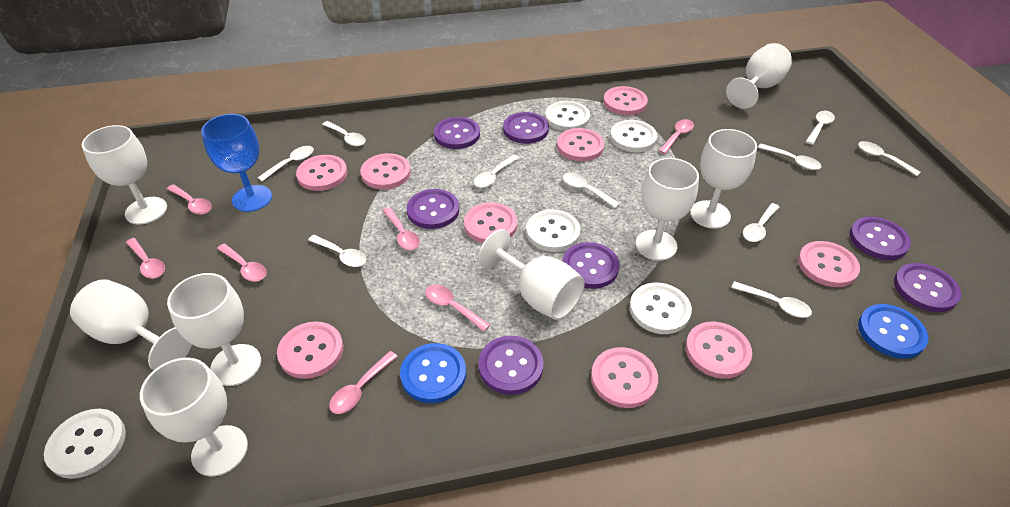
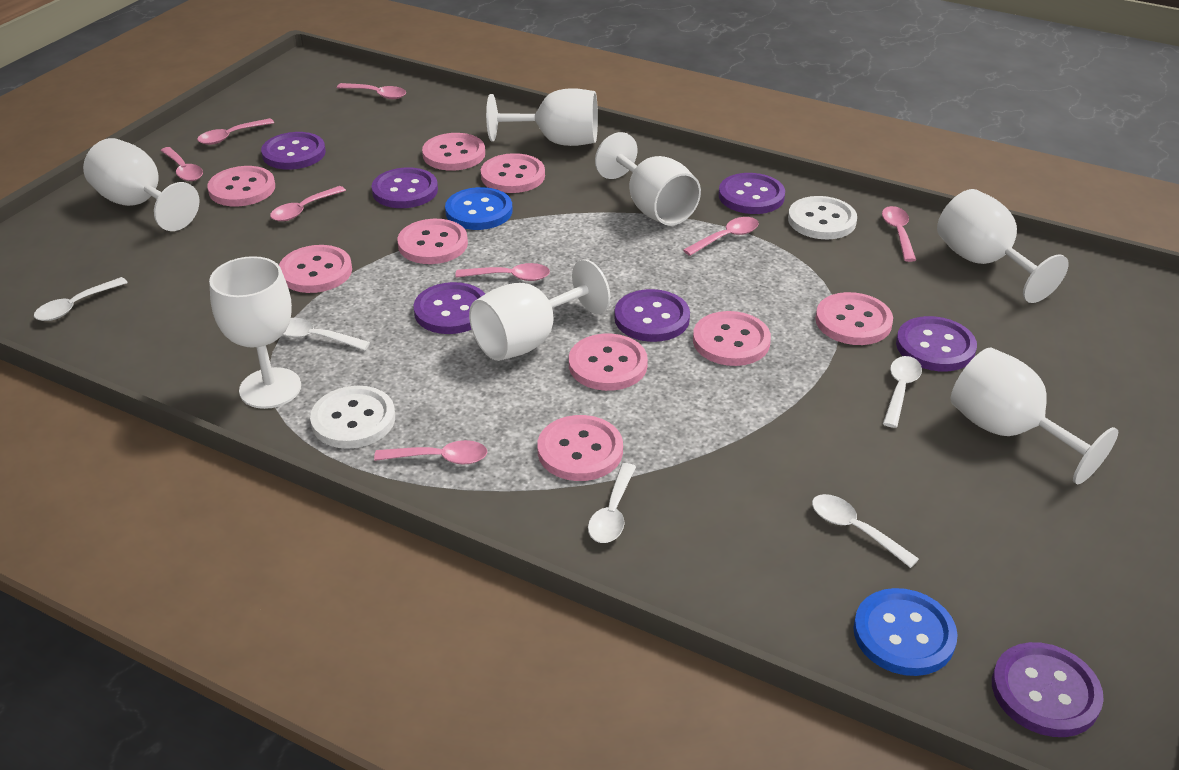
blue goblet: [201,114,272,212] = 1 -> none = 0
pink spoon: [126,238,165,279] [167,184,212,215] [217,244,267,282] [329,351,398,414] [383,207,420,250] [425,285,490,332] [659,119,694,154] = 7 -> [160,147,203,181] [197,118,274,145] [270,186,346,221] [337,83,406,99] [374,440,487,465] [455,263,550,281] [683,217,759,256] [882,206,916,262] = 8
white button: [44,409,126,479] [526,209,580,252] [545,101,590,131] [610,120,657,152] [630,283,692,334] = 5 -> [310,386,395,449] [788,196,857,239] = 2
white goblet: [70,279,192,370] [81,125,167,225] [140,357,248,477] [167,273,261,386] [478,229,585,320] [635,158,699,261] [690,129,757,229] [726,43,792,109] = 8 -> [83,138,199,231] [209,256,301,409] [469,259,610,361] [486,88,598,146] [595,132,701,226] [937,189,1069,303] [951,348,1118,484] = 7
white spoon: [258,146,314,182] [308,235,366,267] [322,121,366,146] [474,154,519,188] [563,172,620,208] [731,281,812,318] [743,203,779,242] [758,144,821,170] [805,111,835,145] [858,141,921,176] = 10 -> [34,277,128,321] [283,318,370,350] [588,463,636,543] [812,494,919,568] [883,356,922,428] = 5

